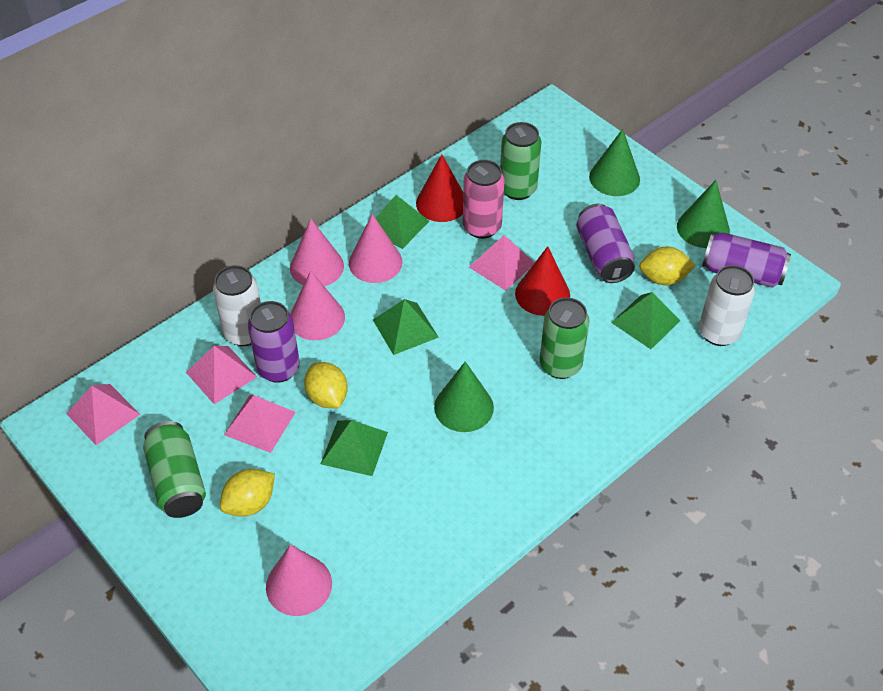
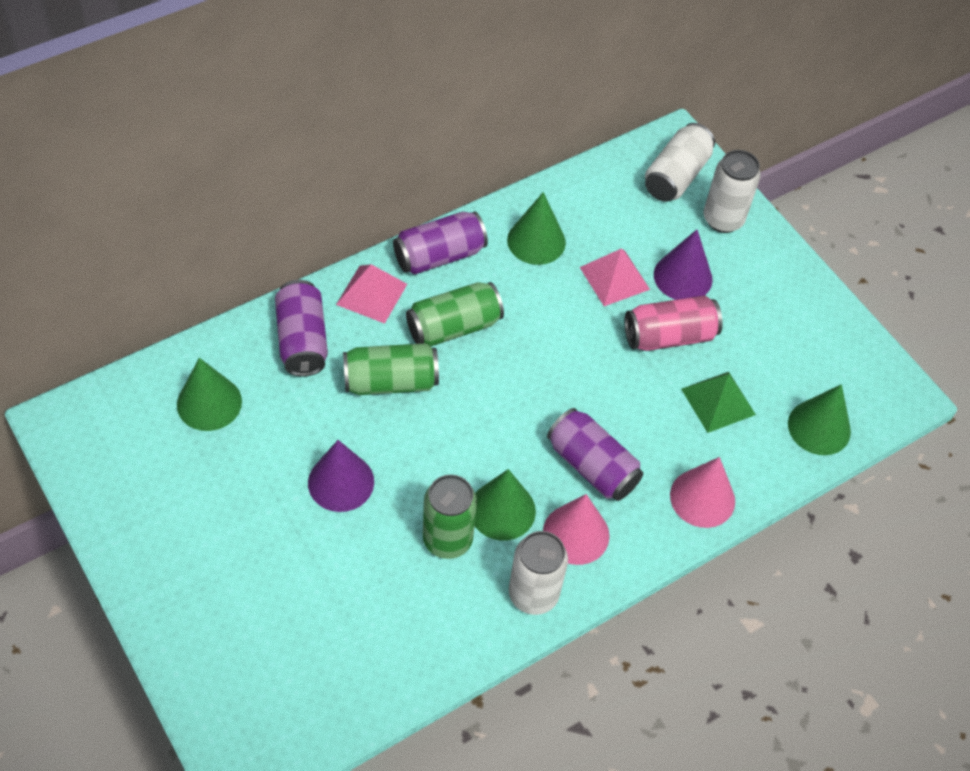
green cone: [434,361,494,432] [589,129,640,196] [677,180,730,248] = 3 -> [177,358,242,431] [475,469,536,541] [507,192,566,265] [788,384,851,455] = 4
green pyramid: [321,420,388,476] [373,299,439,355] [376,195,429,249] [611,292,680,349] = 4 -> [681,372,756,433] = 1
pink cone: [266,545,332,616] [290,219,344,286] [290,271,345,340] [349,214,403,283] = 4 -> [543,494,610,565] [670,457,735,528] = 2
pink pyramid: [66,384,140,445] [186,346,257,404] [224,395,296,453] [469,235,535,291] = 4 -> [336,264,407,324] [580,248,650,306] = 2
purple cone: none = 0 -> [308,440,374,512] [654,229,713,300] = 2
red cone: [416,154,463,222] [515,246,570,316] = 2 -> none = 0
white can: [213,265,261,346] [699,265,755,346] = 2 -> [509,531,568,615] [645,123,715,202] [703,150,761,233] = 3
yellow lemon: [220,469,275,517] [304,362,348,408] [639,246,696,285] = 3 -> none = 0

